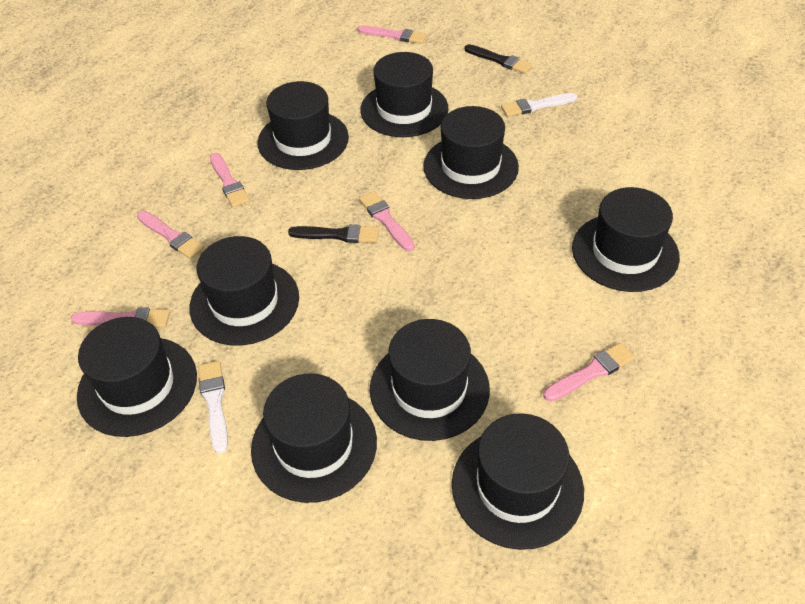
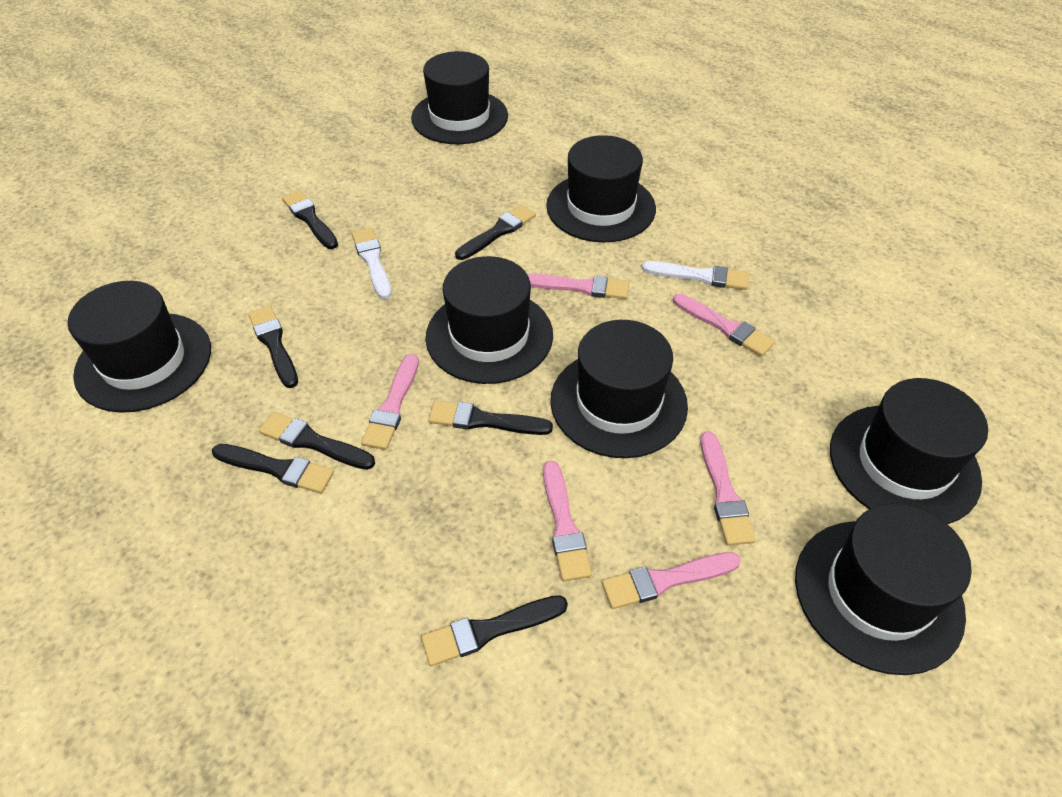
black brush: [288,224,379,243] [465,44,533,74] = 2 -> [212,444,334,493] [248,306,298,388] [259,412,375,470] [282,190,338,249] [421,595,568,666] [428,400,553,435] [455,205,536,260] = 7
black hat: [77,317,197,437] [190,236,299,346] [251,374,377,503] [257,81,349,170] [360,52,449,137] [370,319,490,441] [423,106,519,199] [452,413,584,550] [572,187,680,292] = 9 -> [68,281,211,413] [411,51,508,144] [426,256,553,384] [546,135,656,242] [551,320,688,458] [795,503,972,675] [830,378,988,524] = 7

